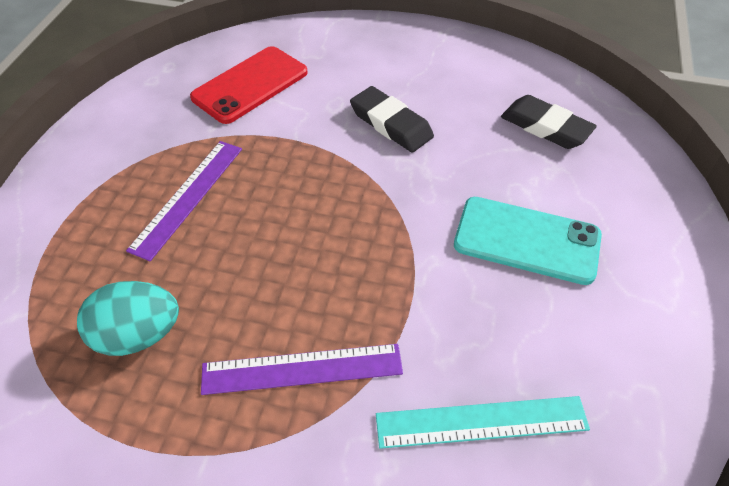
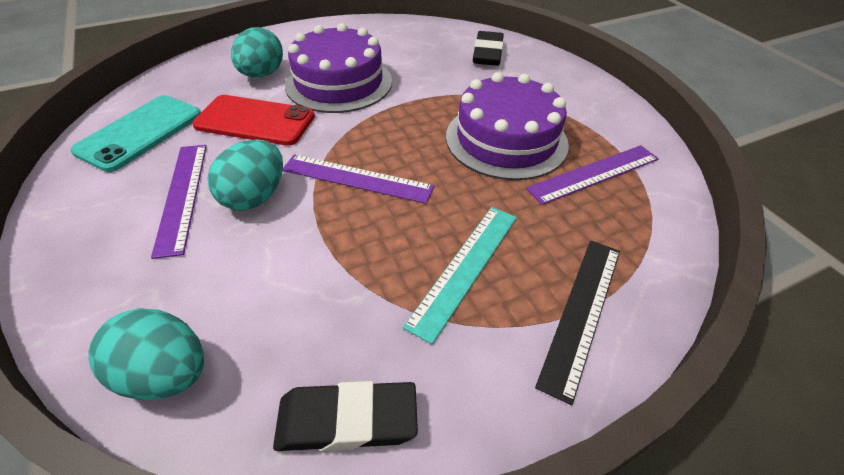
black ruler: none = 0 -> [535,240,620,405] = 1
purple cake: none = 0 -> [285,23,392,113] [446,72,569,180] = 2
purple ruler: [126,141,242,261] [201,344,403,395] = 2 -> [151,145,207,259] [283,154,434,204] [526,145,659,205] = 3
turquoise egg: [77,281,179,356] = 1 -> [88,308,204,400] [208,139,283,211] [231,27,283,78] = 3

